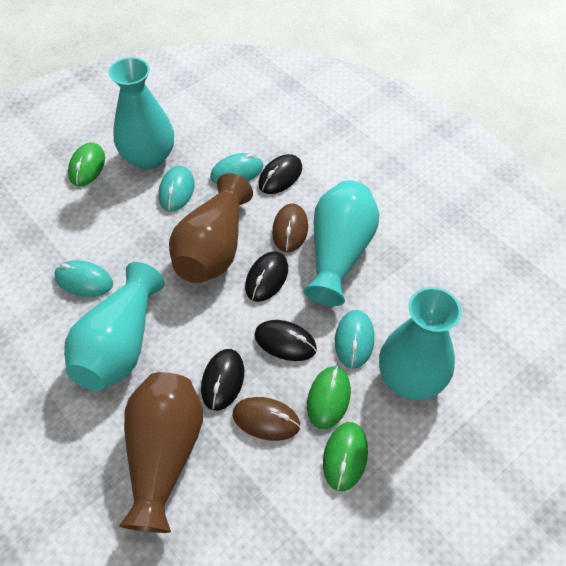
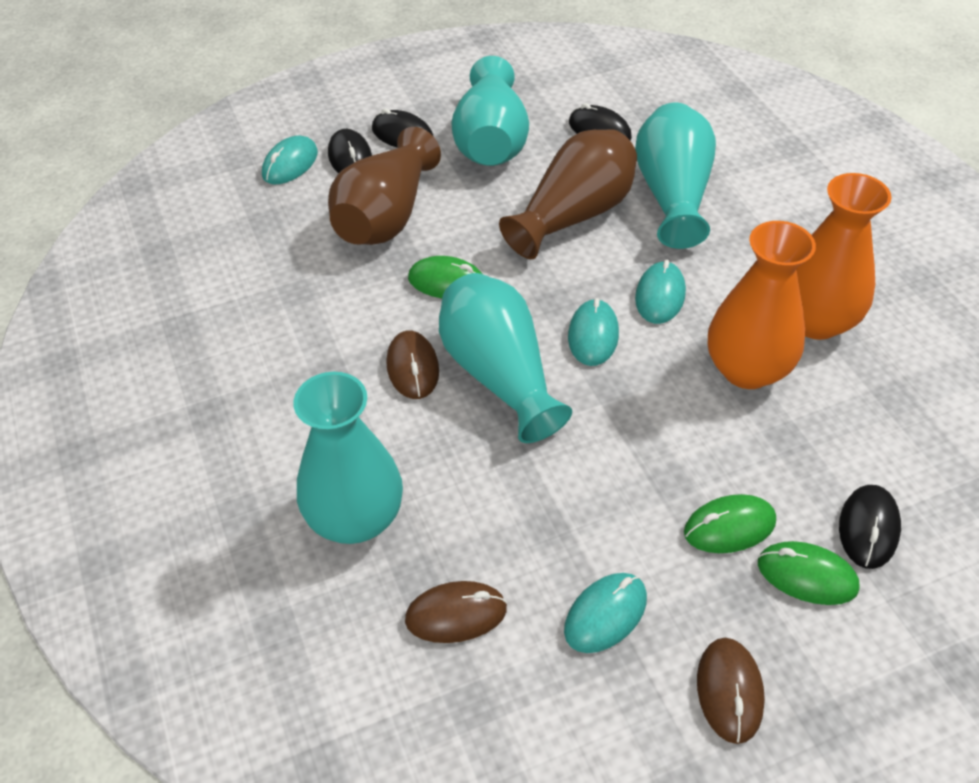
brown mouse: [232,397,300,441] [272,203,308,252] = 2 -> [386,331,439,399] [405,581,507,643] [697,638,765,744] = 3
orange vase: none = 0 -> [708,221,816,389] [796,173,892,340] = 2

